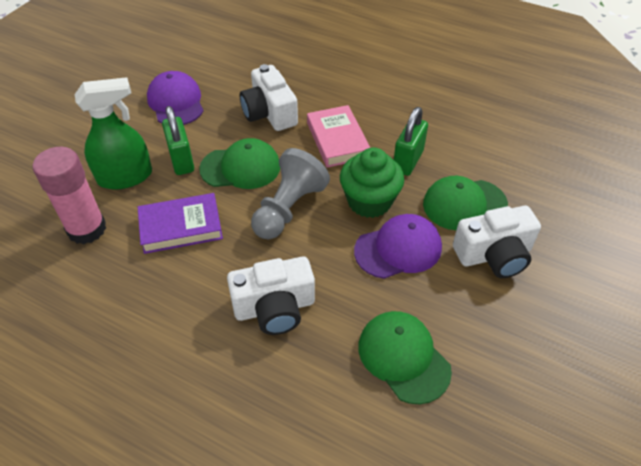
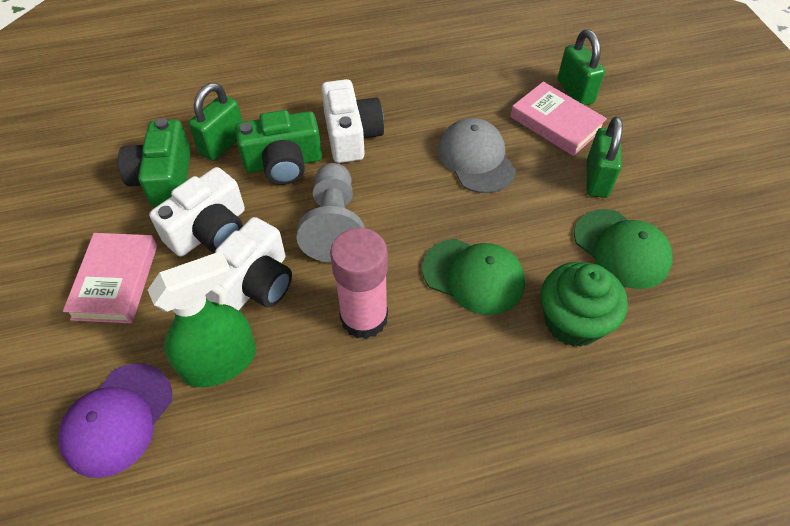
green camera: none = 0 -> [118,118,191,207] [235,110,322,185] = 2
green cap: [199,138,280,189] [358,311,452,404] [423,176,508,230] = 3 -> [422,239,525,315] [574,209,673,289] = 2
green padlock: [162,106,194,175] [394,107,428,176] = 2 -> [189,83,243,161] [558,29,605,105] [587,116,623,198] = 3
grey cap: none = 0 -> [438,118,516,193] = 1
pink book: [307,105,370,168] = 1 -> [63,233,157,323] [510,82,607,156] = 2
purple book: [138,193,223,254] = 1 -> none = 0
purple cap: [147,71,204,125] [354,214,442,279] = 2 -> [58,363,172,478] = 1

